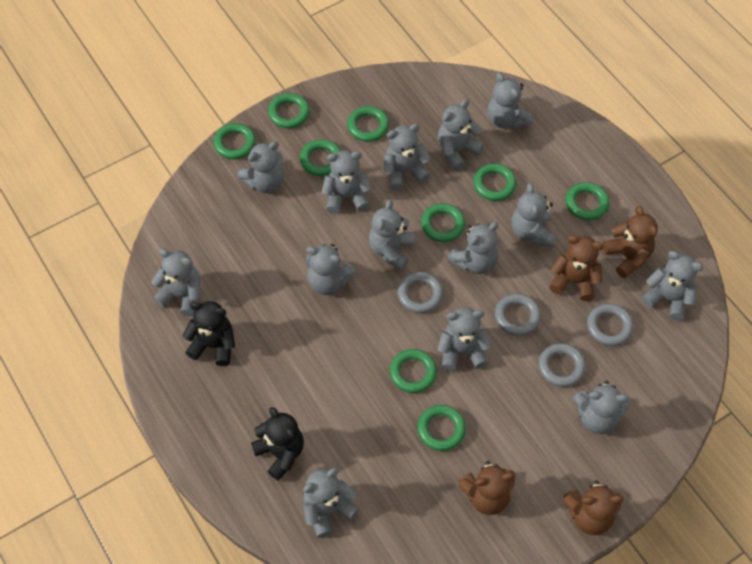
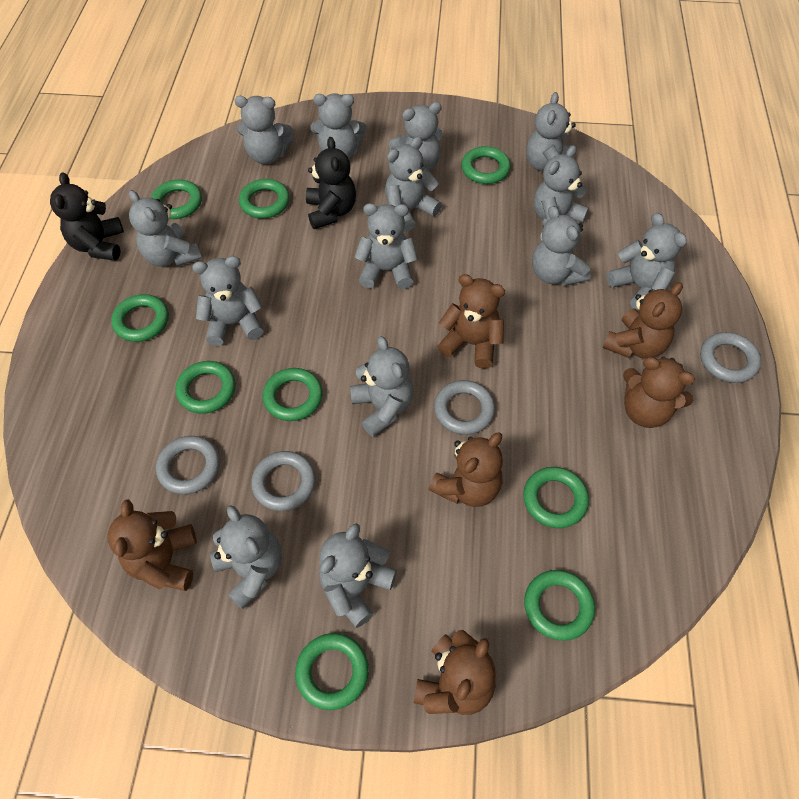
brown teddy bear: [459,461,515,515] [549,235,604,301] [564,481,624,535] [603,206,658,278] = 4 -> [107,500,197,591] [414,630,496,715] [428,432,503,507] [438,274,505,369] [603,282,683,359] [623,357,695,428] = 6

